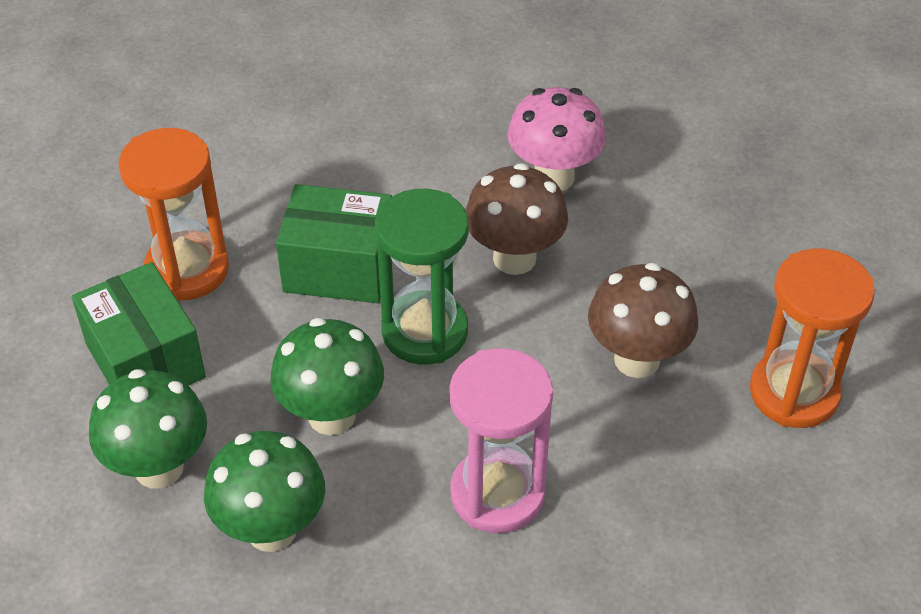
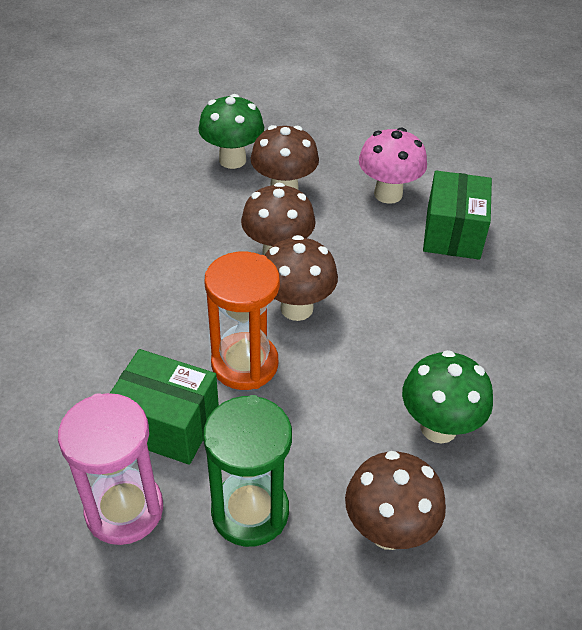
brown mushroom: [466,163,568,275] [588,263,698,378] = 2 -> [241,183,316,255] [251,125,319,189] [265,235,338,321] [345,451,446,550] = 4
green mushroom: [89,369,207,489] [204,431,325,552] [270,318,384,435] = 3 -> [198,94,264,169] [402,350,493,444] = 2
orange hourglass: [118,128,229,301] [750,249,875,428] = 2 -> [204,252,280,390] = 1

